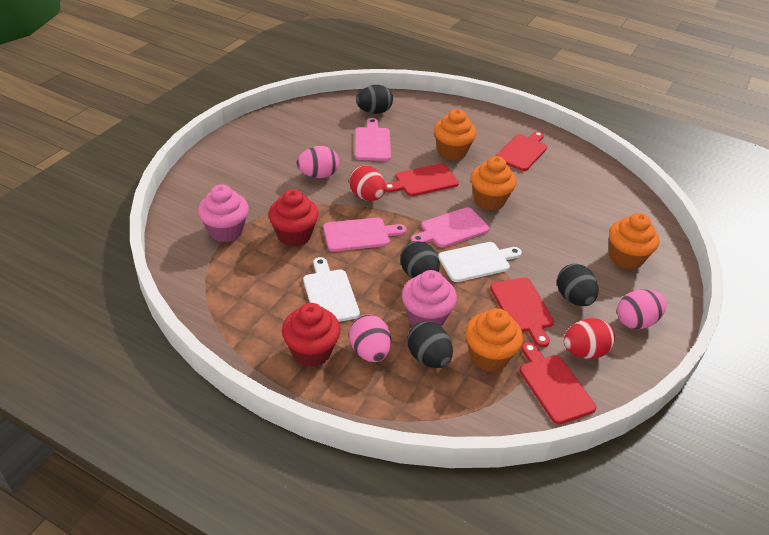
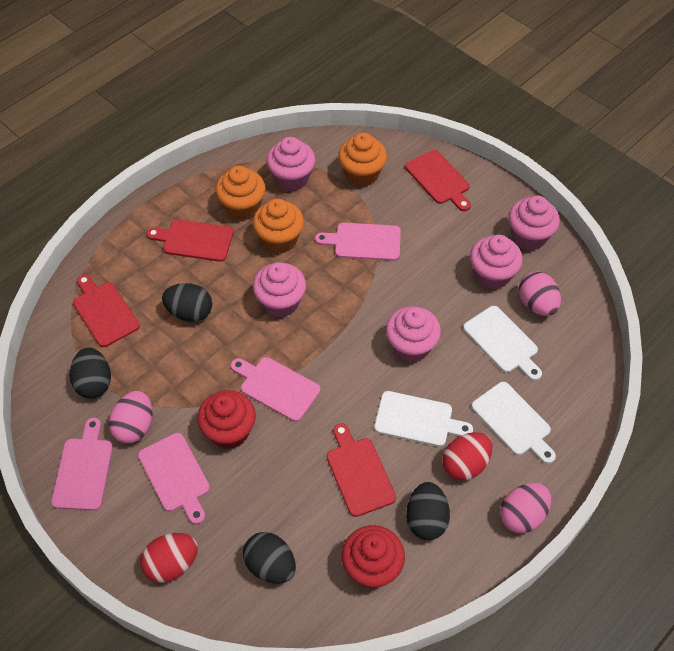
orange cupcake: [434,109,476,160] [465,308,523,372] [470,156,517,210] [609,213,659,269] = 4 -> [216,166,265,220] [253,199,304,253] [338,133,387,187] = 3
pink cupcake: [198,184,249,242] [402,270,457,326] = 2 -> [253,262,306,318] [267,137,315,191] [386,306,441,363] [470,235,523,290] [508,195,560,250] = 5
pink cutting board: [323,218,406,252] [355,118,391,161] [411,207,489,248] = 3 -> [51,418,113,511] [138,433,210,524] [231,357,321,422] [315,223,401,261] = 4
white cutting board: [303,257,360,322] [438,242,522,282] = 2 -> [374,391,473,447] [463,306,542,381] [472,382,556,464] = 3

